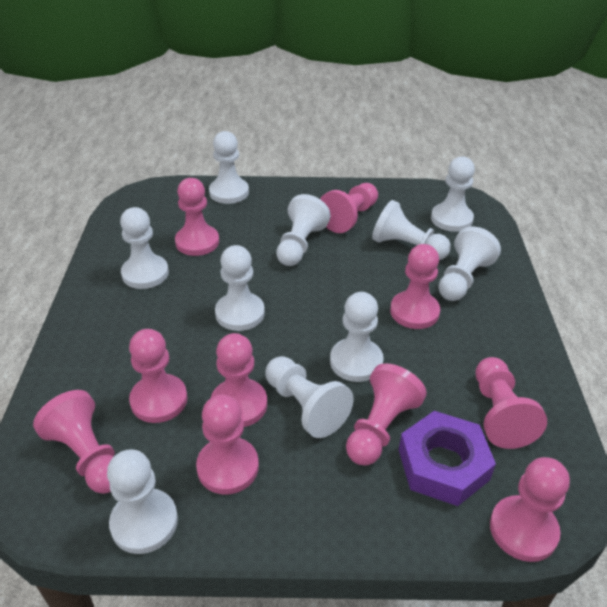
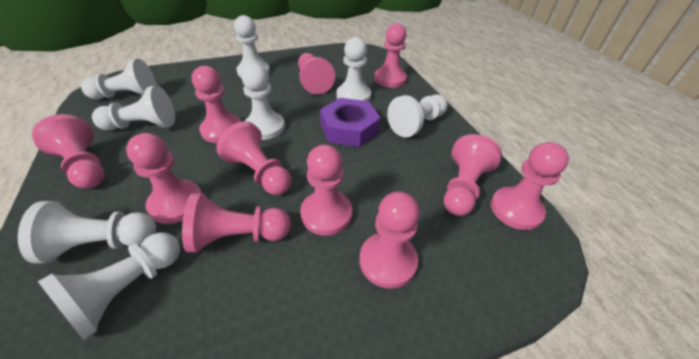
pink pawn: [33,390,115,494] [129,329,188,423] [175,178,219,256] [196,395,259,494] [211,333,267,427] [320,183,378,233] [346,363,427,466] [390,244,440,329] [476,357,547,449] [490,457,570,562] = 10 -> [32,114,105,189] [126,133,202,224] [182,193,291,252] [192,66,241,143] [217,121,291,195] [298,53,335,94] [300,145,352,236] [359,191,420,289] [374,23,407,88] [444,134,502,216] [491,142,569,230] = 11
white pawn: [107,449,178,554] [120,207,169,289] [209,131,249,204] [215,245,265,331] [265,356,353,438] [276,194,331,266] [330,292,384,382] [372,200,451,260] [431,156,475,232] [438,227,501,301] = 10 -> [18,201,156,264] [38,232,180,340] [81,59,156,99] [92,85,175,131] [234,15,270,78] [241,64,285,140] [336,37,371,101] [387,94,448,138] = 8

